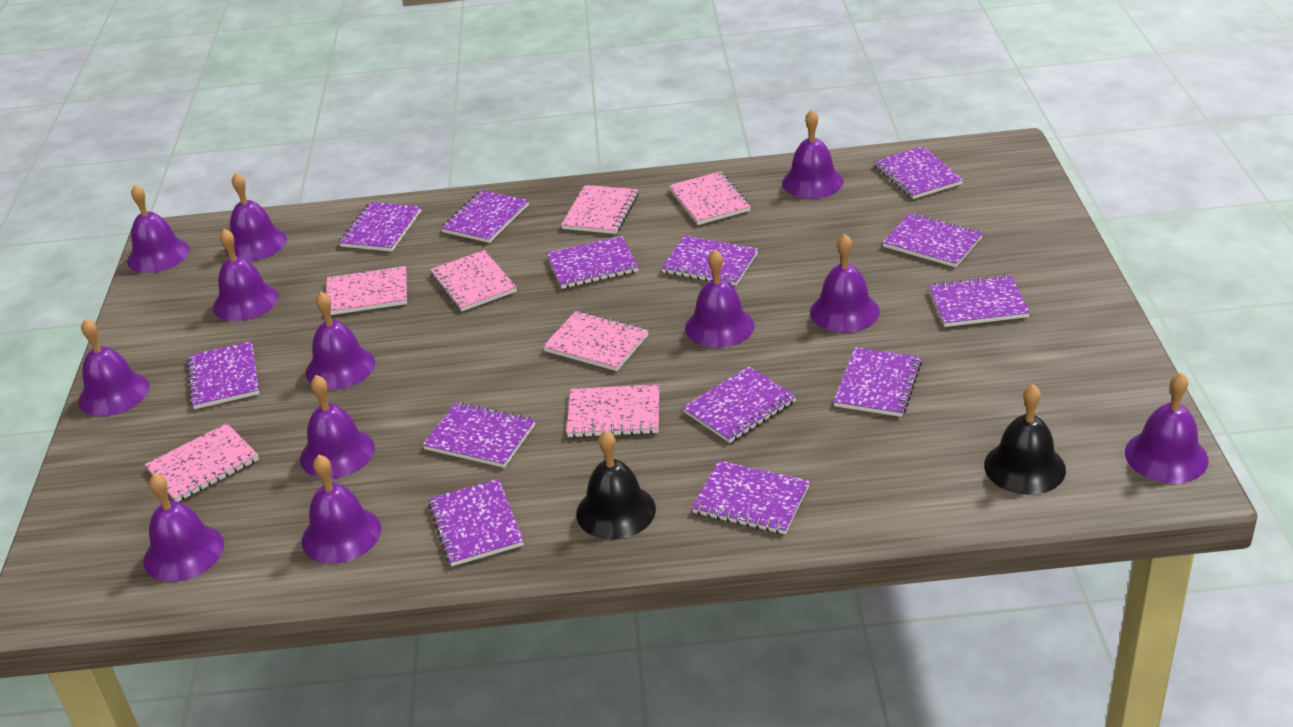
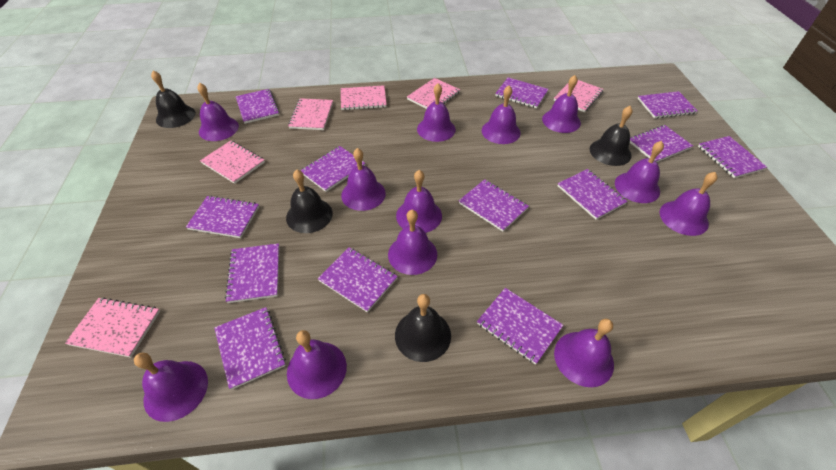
black bell: [576,430,656,540] [984,384,1066,495] = 2 -> [151,70,195,128] [286,169,333,233] [395,294,451,362] [590,106,633,166] = 4
pink notebook: [145,423,259,502] [326,266,407,315] [430,250,517,312] [543,311,649,371] [561,185,639,234] [566,384,660,438] [669,171,751,225] = 7 -> [65,298,160,358] [200,141,265,184] [288,98,333,130] [341,85,387,110] [407,78,460,109] [554,80,604,112] = 6

